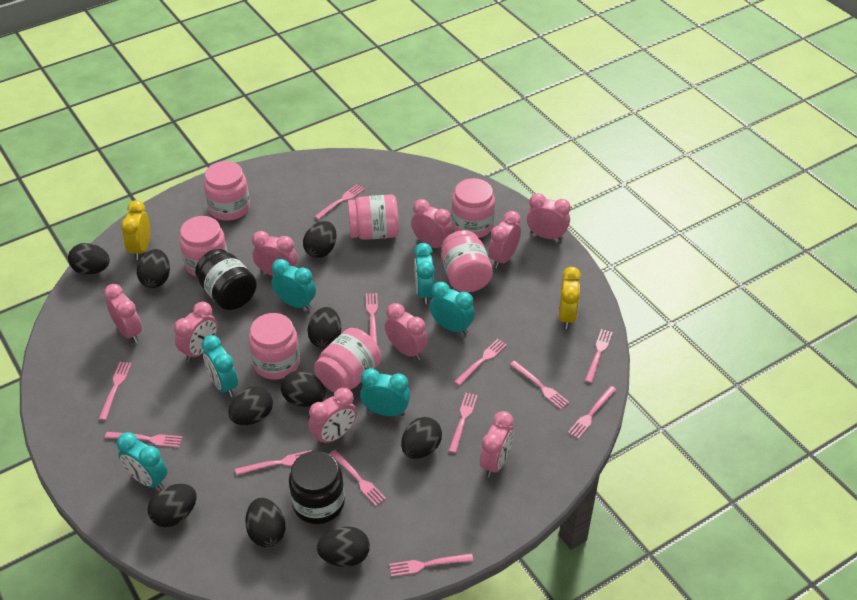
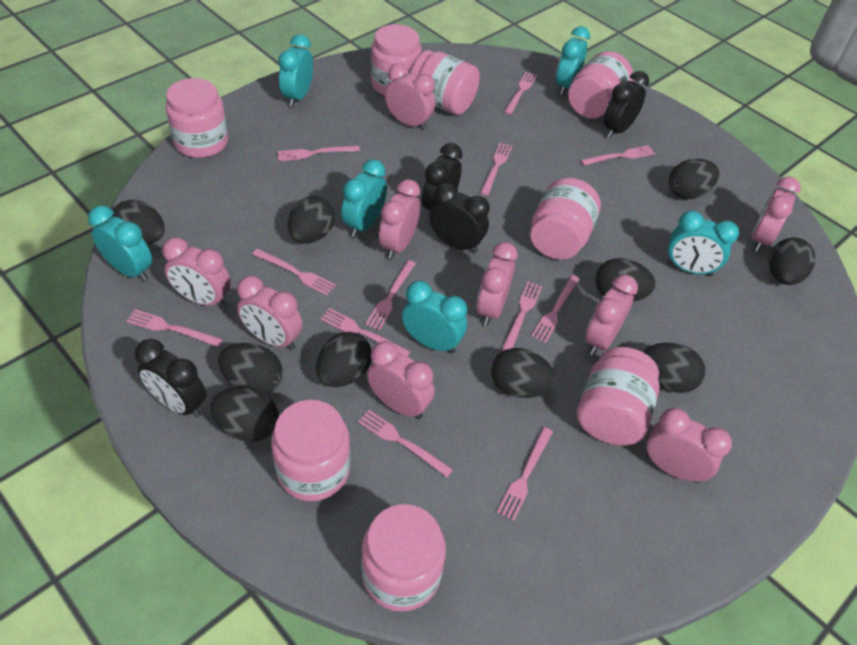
black clock: none = 0 -> [135,339,207,418] [422,143,462,219] [430,183,489,253] [603,71,649,138] = 4
black jar: [195,249,257,310] [289,451,345,524] = 2 -> none = 0
pink jar: [179,216,227,277] [204,161,250,221] [249,313,300,380] [314,328,381,393] [348,195,399,240] [441,230,493,292] [451,178,495,238] = 7 -> [166,78,228,158] [271,400,350,501] [361,504,446,612] [371,24,422,96] [411,50,480,115] [530,178,601,260] [568,51,634,119] [577,347,659,446] = 8
yellow clock: [121,200,150,260] [559,267,581,329] = 2 -> none = 0

